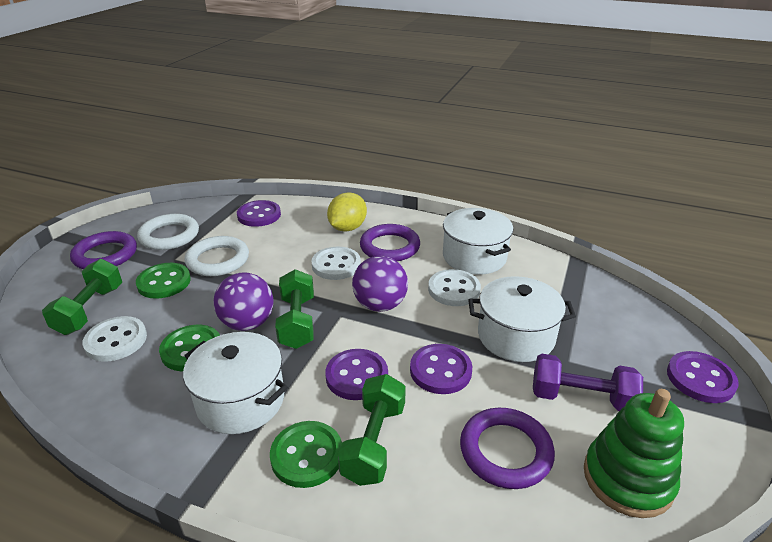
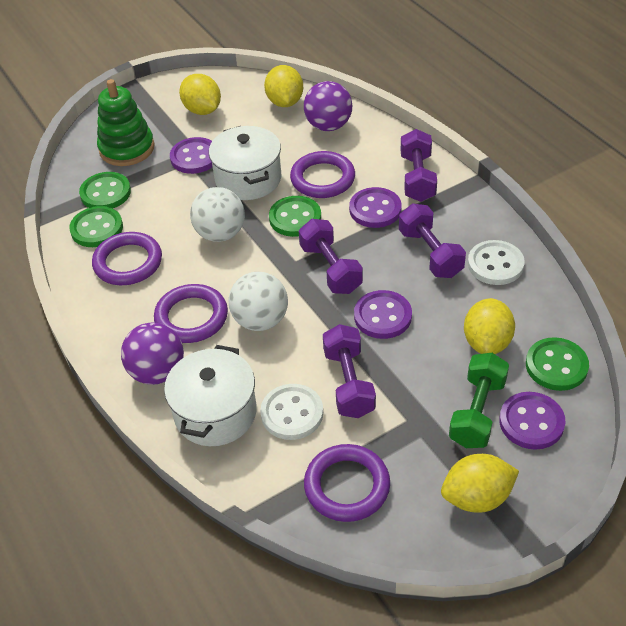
green button: [136,263,191,299] [159,325,220,371] [270,421,342,488] = 3 -> [69,206,123,247] [79,172,131,208] [269,196,321,237] [526,337,589,391] = 4
green dumbbell: [42,259,122,335] [275,269,314,349] [338,374,406,486] = 3 -> [449,353,509,448] = 1
purple dumbbell: [533,354,643,411] = 1 -> [299,219,363,294] [323,324,376,418] [399,204,466,278] [401,129,437,202] = 4
purple ring: [70,231,137,269] [360,224,420,261] [460,408,555,489] = 3 -> [92,232,162,285] [154,284,228,343] [290,151,355,198] [304,444,390,522] = 4
white ball: none = 0 -> [190,187,245,242] [228,272,288,331] = 2
white button: [82,316,147,362] [312,247,361,280] [428,269,481,306] = 3 -> [260,384,323,440] [468,240,525,285] = 2
white pot: [183,332,288,434] [443,208,513,275] [468,276,576,362] = 3 -> [164,345,256,446] [209,126,281,200] = 2
white ring: [137,214,199,250] [185,236,249,276] = 2 -> none = 0
yellow lemon: [327,192,367,232] = 1 -> [179,74,221,115] [264,65,303,107] [441,454,519,513] [464,298,515,354] = 4

